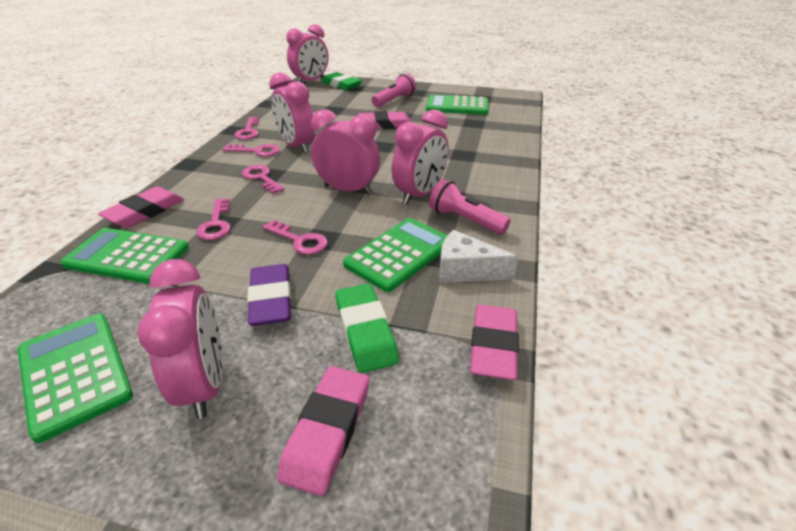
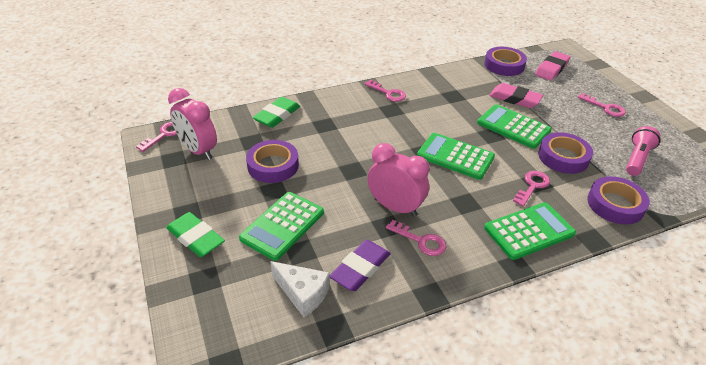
pink clock: [137,259,223,419] [269,72,315,154] [286,24,329,82] [311,109,380,195] [392,109,449,205] = 5 -> [168,88,217,160] [367,143,429,217] = 2
pink eraser: [98,186,184,228] [277,366,369,496] [358,111,411,129] [470,304,519,380] = 4 -> [489,83,543,108] [535,51,570,81] = 2
pink flashlight: [372,73,416,107] [429,179,511,234] = 2 -> [626,126,661,176] = 1
purple tape: none = 0 -> [246,140,299,183] [484,47,527,76] [538,132,593,174] [587,176,650,224] = 4

